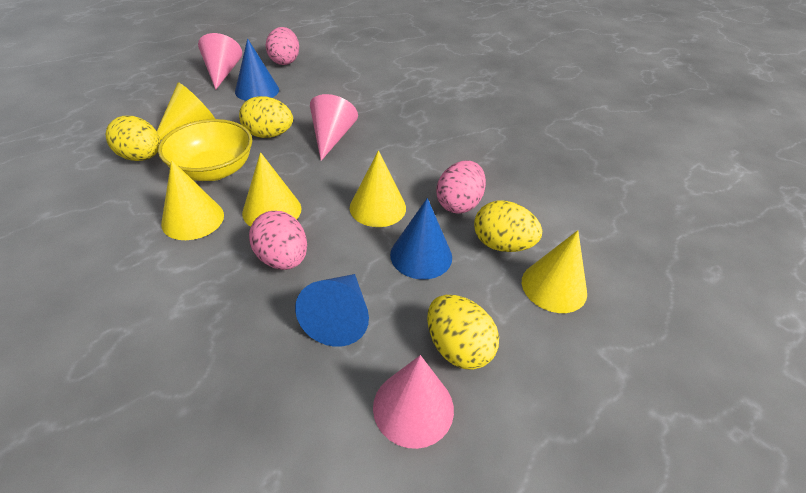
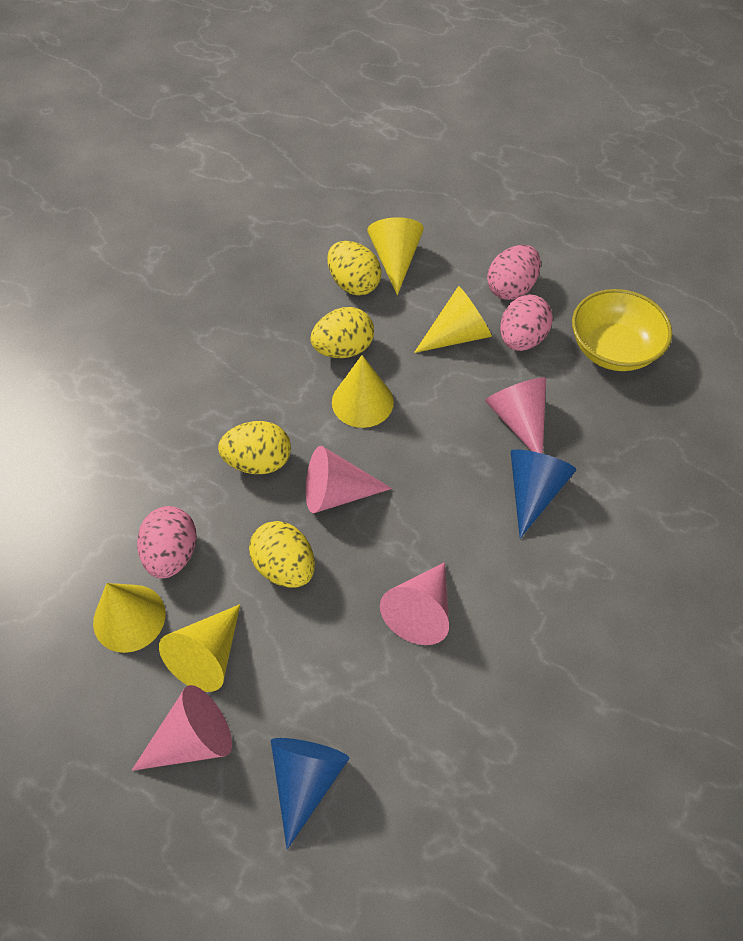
blue cone: [235,38,279,101] [295,274,369,347] [390,198,452,279] = 3 -> [271,738,350,849] [511,449,576,538] = 2
pink cone: [198,33,242,90] [310,94,358,161] [373,355,454,449] = 3 -> [132,685,232,771] [306,446,392,513] [380,562,449,645] [485,377,546,454] = 4

